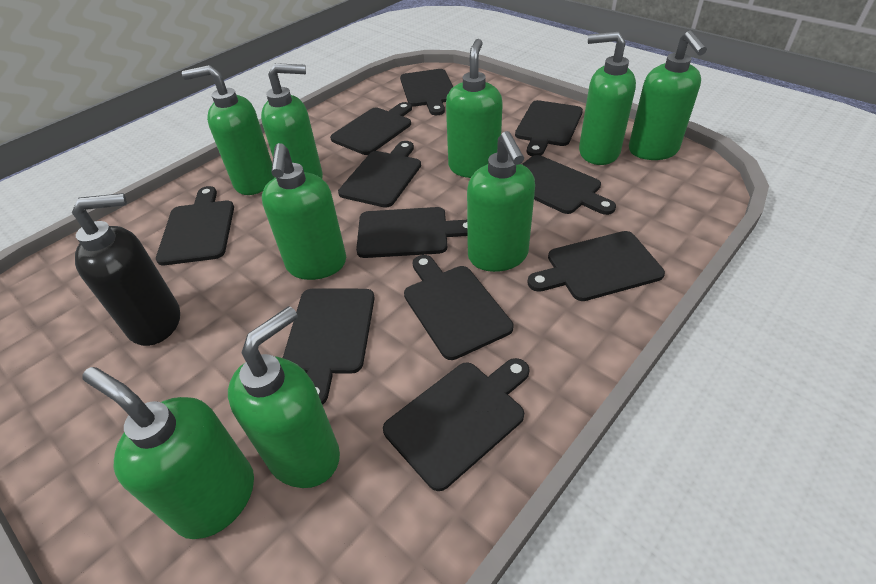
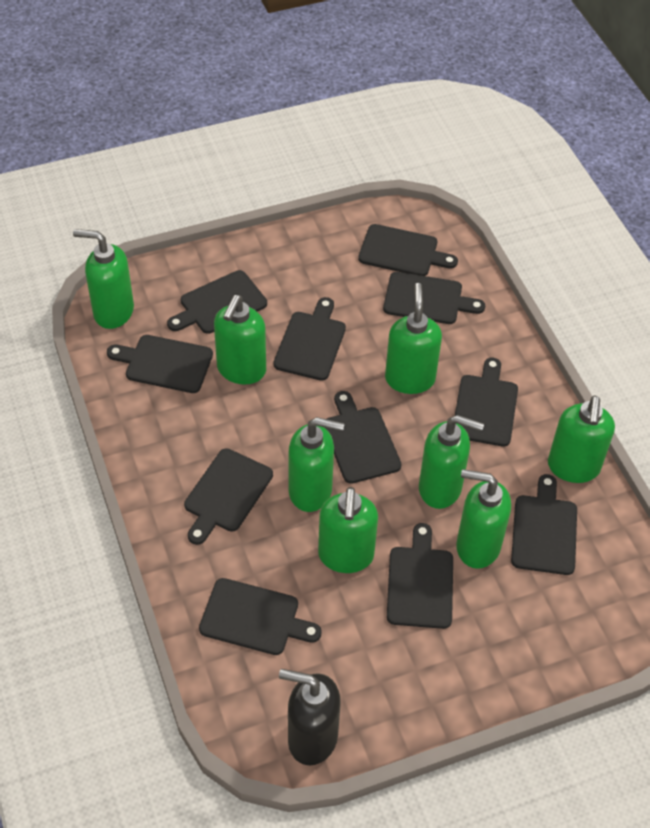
green soap dispenser: [83,367,254,539] [182,65,274,195] [228,306,340,488] [261,63,323,179] [262,143,346,280] [446,39,503,178] [467,131,535,272] [579,32,636,165] [629,30,707,160] = 9 -> [73,229,134,329] [214,295,266,385] [289,417,344,512] [318,487,378,573] [385,283,442,394] [419,415,484,509] [456,469,511,569] [548,395,615,483] = 8

